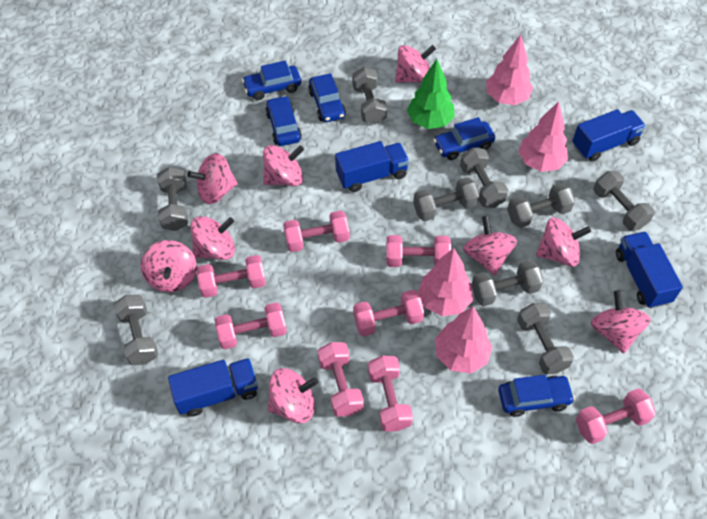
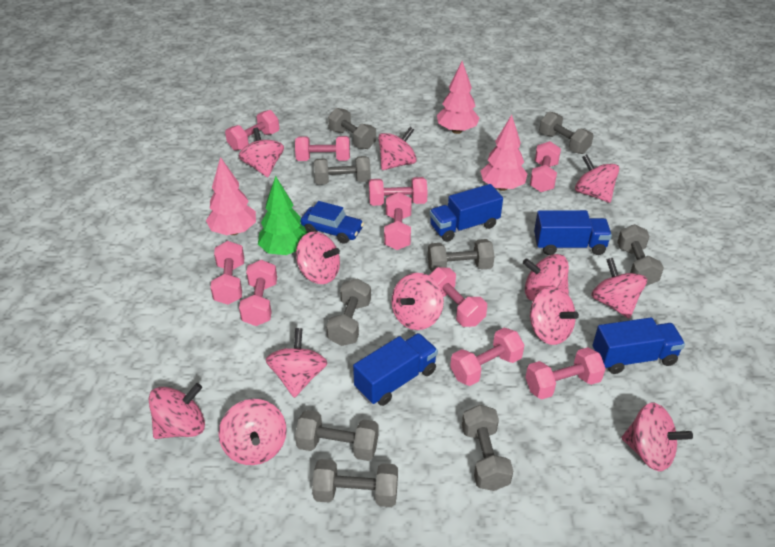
blue car: [242,61,301,100] [265,96,302,146] [308,73,346,122] [433,117,495,160] [498,375,575,417] = 5 -> [300,201,364,244] = 1
pink dumbbell: [197,255,266,298] [215,302,287,349] [283,211,350,252] [318,342,364,417] [353,290,424,337] [368,356,413,431] [386,235,451,267] [576,388,656,444] = 8 -> [210,241,244,305] [225,110,279,151] [239,260,277,326] [295,136,350,161] [369,177,428,206] [384,192,412,250] [429,267,487,327] [450,328,524,386] [525,347,606,399] [530,141,561,192] = 10
pink spinning top: [141,240,197,292] [187,153,238,204] [190,216,235,260] [263,145,304,186] [267,368,318,423] [395,45,436,83] [463,216,517,275] [536,218,591,267] [591,290,651,353] = 9 -> [148,383,205,439] [219,399,287,465] [239,127,284,177] [265,328,327,398] [296,232,340,284] [378,127,417,170] [391,273,444,330] [523,254,569,301] [530,286,579,345] [575,154,619,203] [591,258,647,319] [622,403,693,471] = 12
pink tree: [418,248,473,316] [435,307,492,374] [486,35,533,105] [518,101,568,172] = 4 -> [206,157,256,235] [437,61,480,134] [480,115,527,191] = 3

